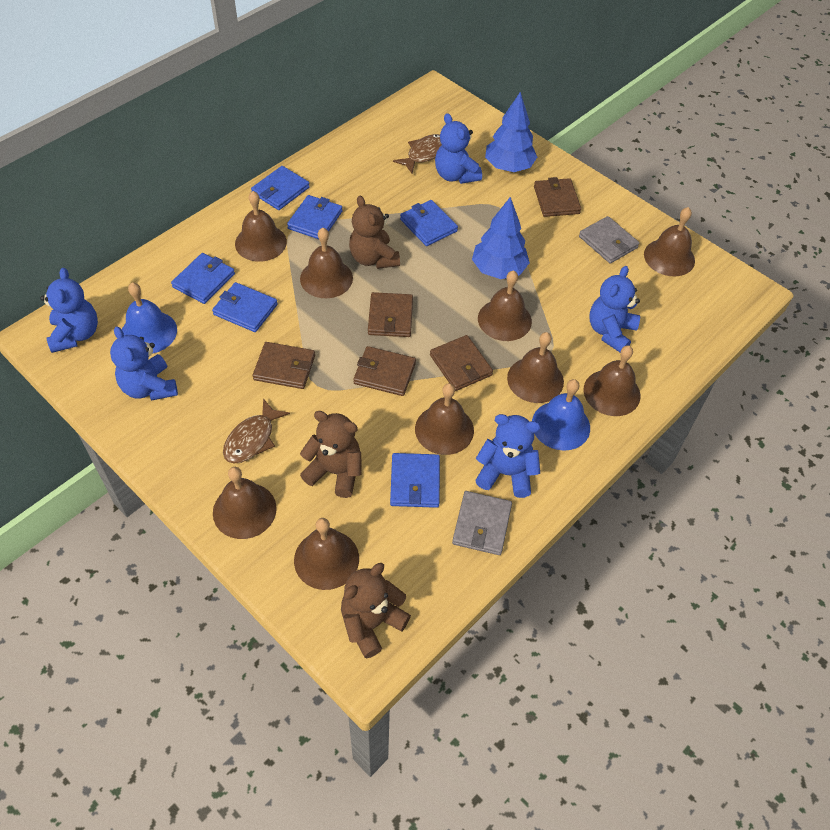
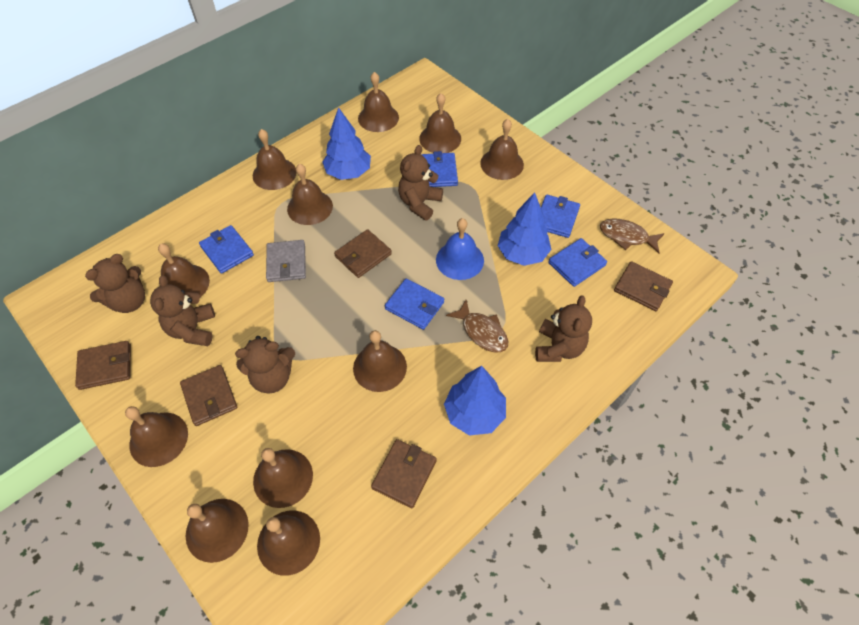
blue bell: [122,282,177,354] [532,379,590,451] = 2 -> [436,218,484,280] = 1
blue teddy bear: [40,268,98,353] [110,327,178,401] [435,113,482,184] [475,414,541,498] [589,266,640,352] = 5 -> none = 0
blue tree: [472,197,530,279] [485,92,537,172] = 2 -> [322,107,371,180] [444,366,506,436] [497,192,551,266] = 3
blue wallet: [171,253,235,304] [212,282,278,332] [251,166,310,210] [287,195,343,239] [390,453,440,508] [400,200,458,246] = 6 -> [199,225,254,274] [385,279,444,330] [421,151,458,187] [541,195,580,238] [548,238,607,287] = 5
brown bell: [213,467,277,539] [235,191,287,262] [294,518,359,590] [300,228,353,298] [415,383,474,455] [478,270,532,341] [507,332,564,403] [583,346,641,416] [644,207,695,276] = 9 -> [125,406,188,467] [158,244,210,297] [186,499,249,563] [253,129,297,190] [253,448,313,508] [257,510,320,576] [287,164,333,225] [353,330,407,392] [358,72,399,132] [419,93,461,153] [480,119,524,180] = 11
brown teddy bear: [300,411,361,498] [341,563,411,659] [349,196,400,269] = 3 -> [85,254,145,313] [150,275,215,346] [235,336,295,394] [398,145,443,221] [535,295,592,362] = 5
grey wallet: [452,491,512,555] [579,216,639,263] = 2 -> [266,240,306,282] = 1

